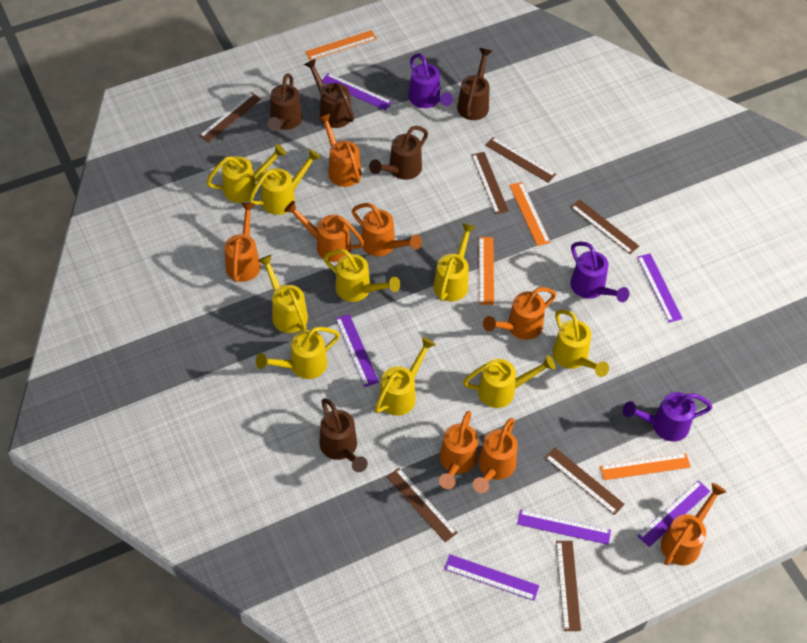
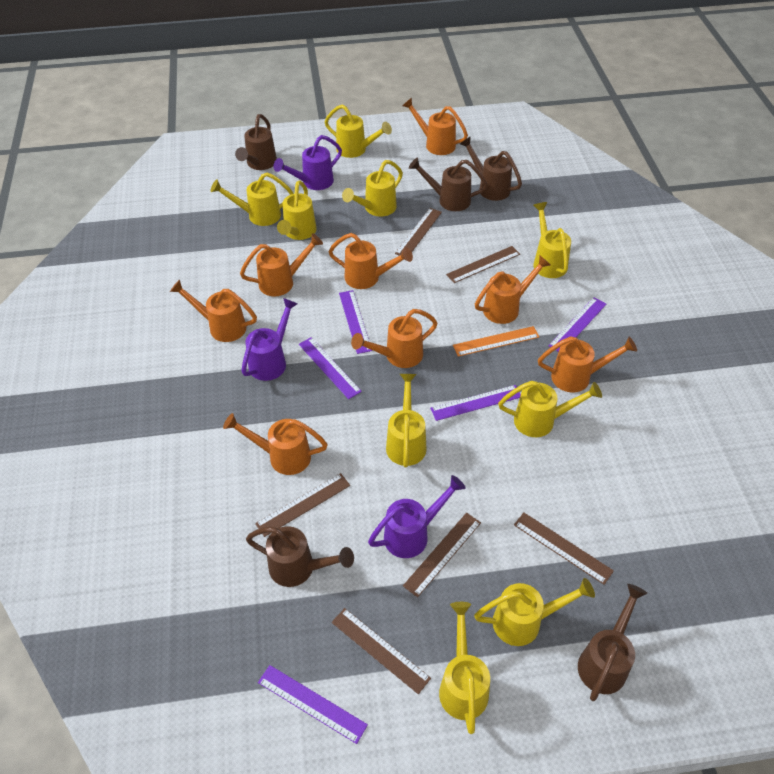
brown ruler: [199,92,261,143] [387,468,458,542] [471,152,509,214] [485,137,556,183] [545,448,625,515] [556,541,581,631] [570,199,639,254] = 7 -> [255,473,350,537] [332,608,431,694] [395,208,442,256] [403,513,481,597] [446,246,520,283] [514,513,614,585] = 6
orange ruler: [305,30,377,60] [479,237,494,305] [509,182,551,246] [600,453,691,480] = 4 -> [453,326,539,357] = 1
purple ruler: [322,73,392,110] [335,314,379,387] [444,554,539,601] [517,510,611,545] [637,254,683,323] [637,480,710,547] = 6 -> [258,665,368,744] [299,337,362,399] [339,290,372,354] [430,385,521,421] [548,297,606,352] = 5

